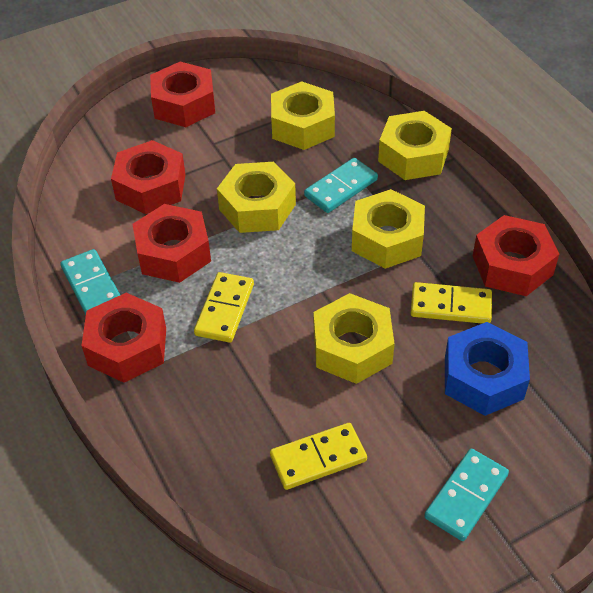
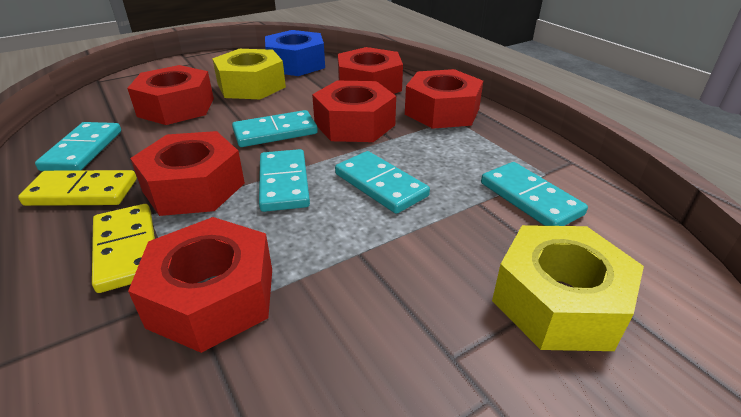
red nut: [81,293,166,383] [111,140,186,214] [132,204,211,283] [150,62,215,127] [473,215,559,296] = 5 -> [127,65,214,125] [128,217,272,353] [130,131,245,216] [312,81,396,142] [338,47,403,94] [405,69,483,129] = 6
turquoise domino: [60,249,120,315] [304,158,378,213] [424,449,509,541] = 3 -> [35,122,121,171] [232,110,318,147] [259,149,310,212] [335,151,430,214] [481,162,588,226] = 5
yellow domino: [194,272,254,343] [270,423,367,490] [411,282,492,324] = 3 -> [18,170,137,206] [92,204,155,293] = 2
yellow nut: [217,162,296,233] [271,81,335,150] [314,293,395,384] [352,189,425,269] [378,111,452,180] = 5 -> [212,49,286,99] [492,225,644,351] = 2

